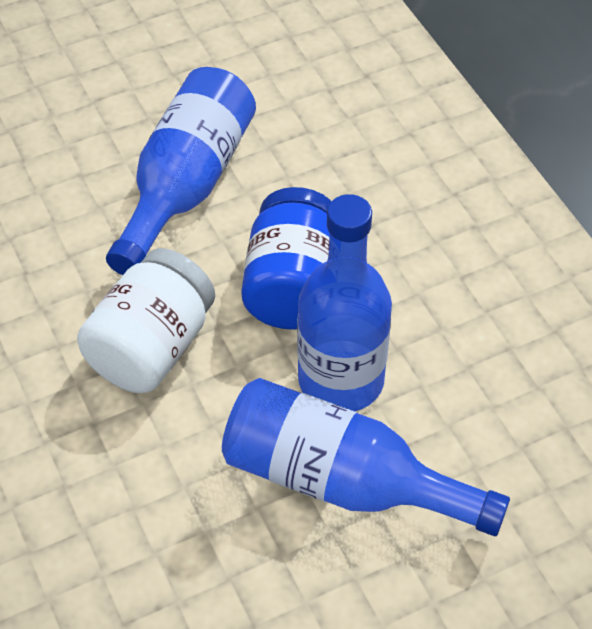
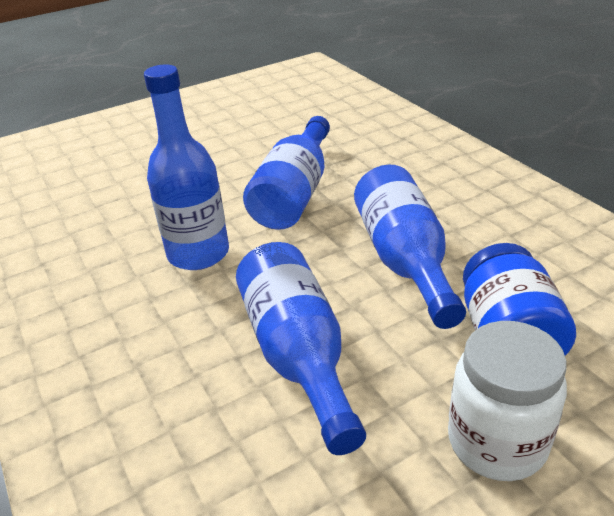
blue bottle: [106,67,256,275] [222,378,510,536] [297,194,392,411] = 3 -> [144,65,229,270] [236,242,366,455] [243,116,330,230] [354,165,466,329] = 4

